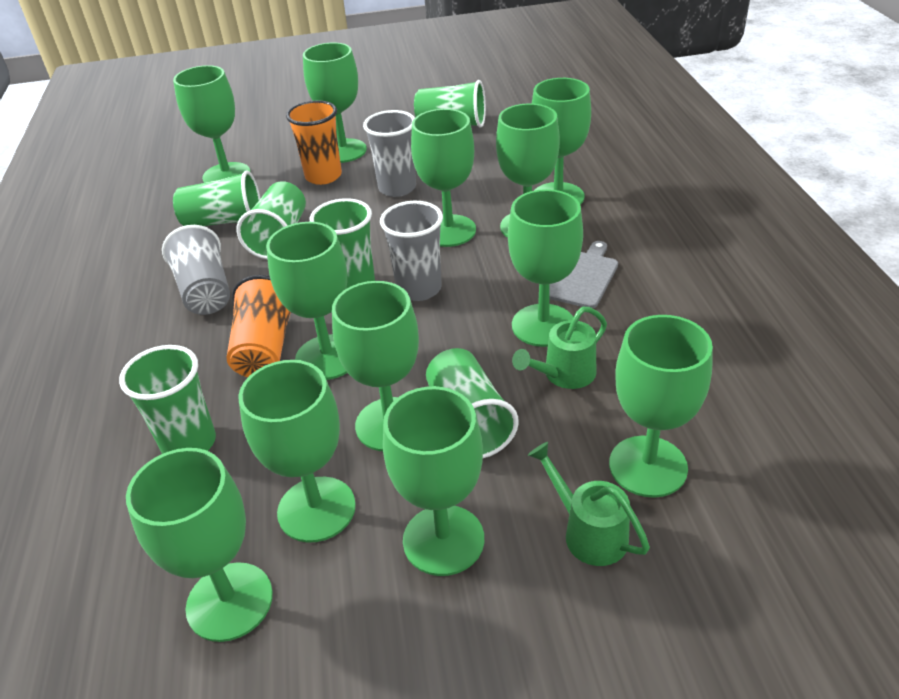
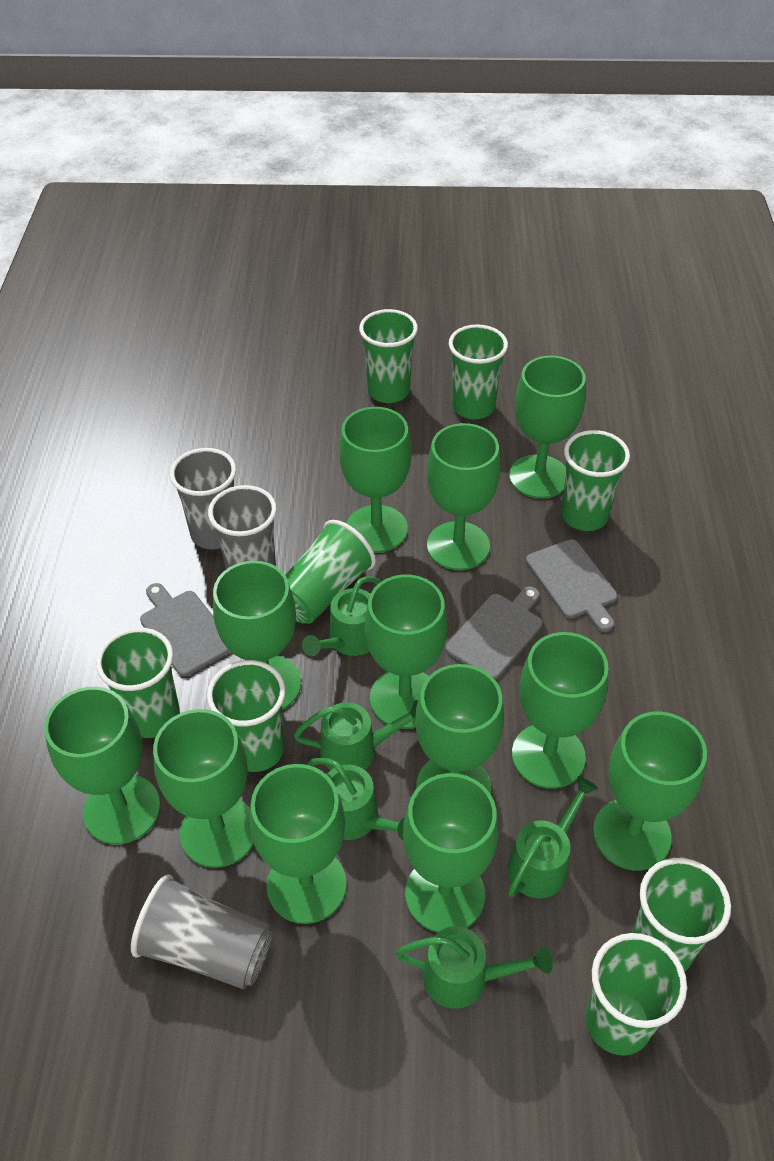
green cup: [119,345,216,454] [173,170,260,226] [237,181,306,259] [310,198,375,289] [414,80,486,128] [426,348,519,458] = 6 -> [96,628,180,738] [207,660,286,772] [285,520,376,624] [359,309,418,403] [449,324,508,419] [561,430,630,531] [586,933,687,1056] [632,858,731,972] = 8
green watering can: [512,307,607,389] [528,442,650,566] = 2 -> [294,700,418,770] [302,576,381,656] [307,758,405,840] [396,926,553,1009] [508,776,598,898] = 5
grey cutting board: [549,241,618,308] = 1 -> [140,583,231,676] [445,587,543,679] [526,539,617,632] = 3
orange cup: [227,275,291,377] [286,100,342,185] = 2 -> none = 0

